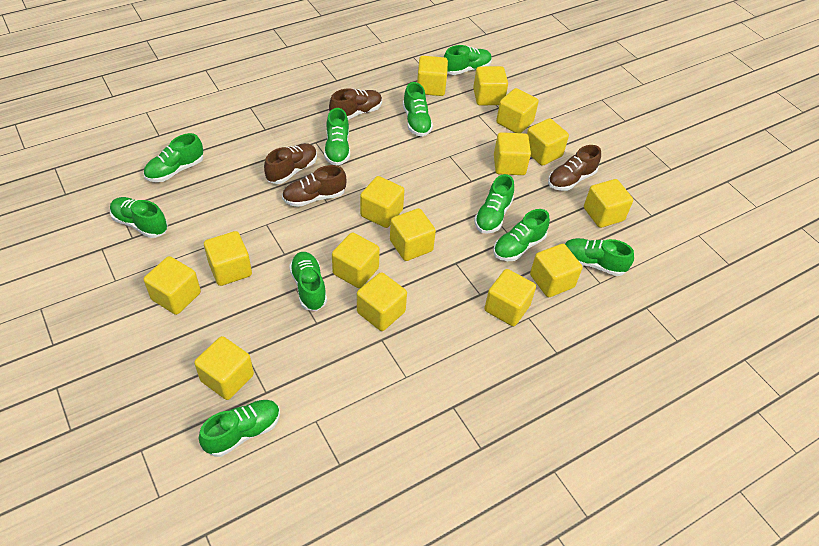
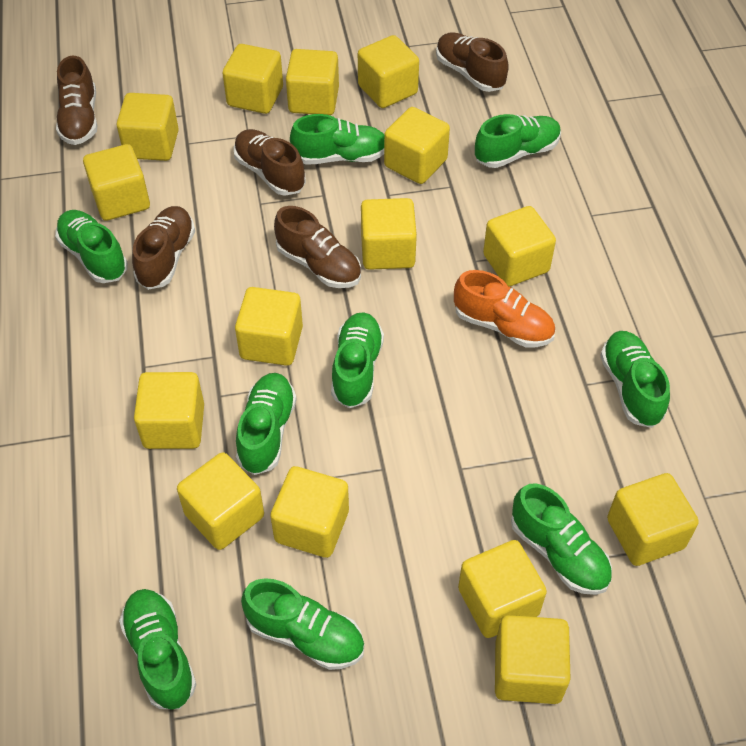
brown shoe: [264,143,317,184] [282,165,347,207] [329,88,382,120] [548,145,601,191] = 4 -> [56,56,98,145] [132,206,195,290] [234,129,306,196] [274,206,361,288] [436,32,509,92] = 5
green shoe: [110,197,168,238] [144,133,203,182] [199,400,280,457] [289,252,327,311] [324,108,350,165] [403,82,433,137] [444,45,492,75] [474,174,514,234] [493,209,550,261] [565,238,634,276] = 10 -> [55,210,128,283] [119,589,197,710] [236,373,297,475] [241,578,364,670] [290,114,384,165] [331,312,384,408] [475,114,561,168] [511,483,612,595] [600,331,670,428] = 9
orange shoe: none = 0 -> [454,270,555,347] = 1

